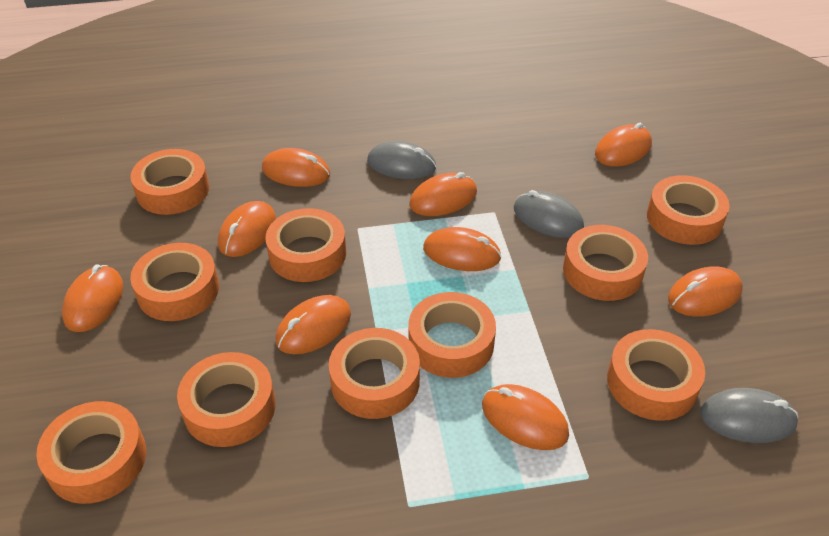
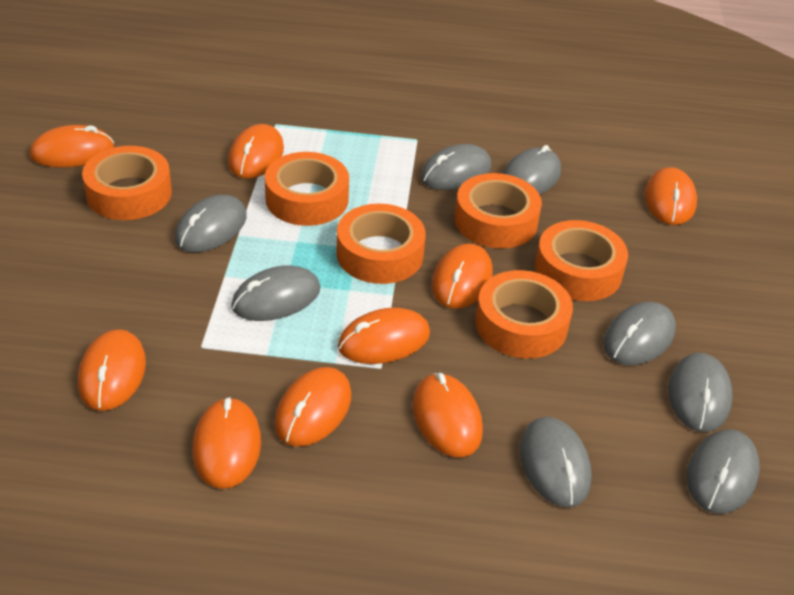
grey mouse: [367,141,436,179] [514,190,584,238] [700,388,799,443] = 3 -> [175,195,247,252] [231,265,320,321] [421,144,491,190] [502,145,561,195] [520,417,592,507] [603,302,676,365] [668,353,733,432] [687,429,760,514] = 8
orange tape: [36,401,146,504] [130,149,209,215] [130,243,219,321] [177,352,276,447] [265,208,346,282] [329,328,420,419] [409,292,496,378] [563,225,648,301] [607,329,705,421] [647,175,730,245] = 10 -> [82,146,172,220] [265,152,349,226] [336,204,426,284] [455,173,542,249] [475,270,573,359] [535,220,628,301] = 6

